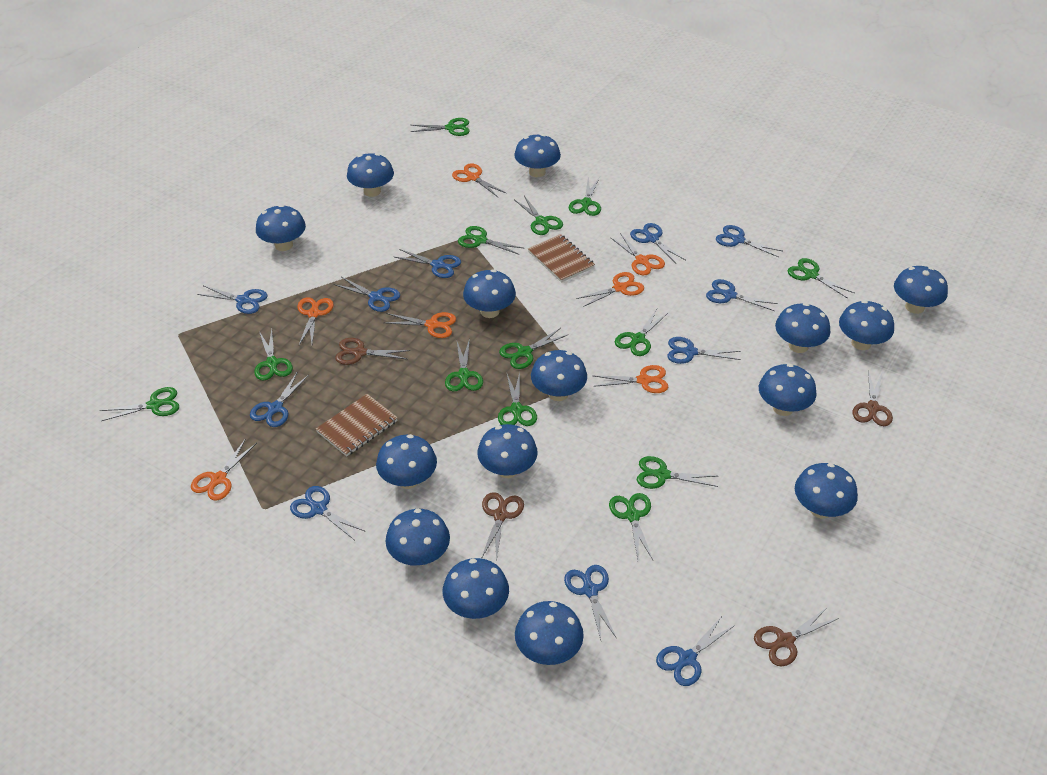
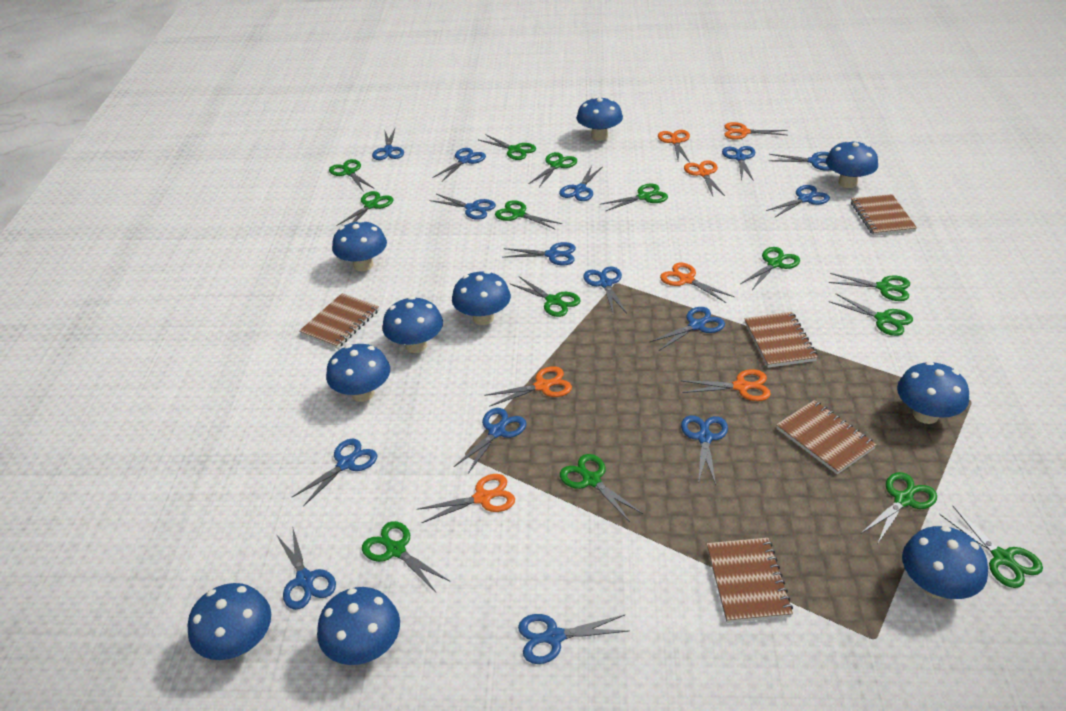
blue mushroom: [256,205,306,251] [347,153,394,197] [376,434,437,489] [385,509,450,566] [443,558,509,619] [463,269,516,318] [477,424,538,478] [514,134,561,177] [515,601,584,665] [531,350,587,401] [759,364,816,416] [775,303,830,353] [795,463,858,518] [839,300,894,350] [894,266,948,314] = 15 -> [188,583,271,660] [317,587,400,665] [326,344,390,402] [332,220,387,271] [382,297,443,353] [452,271,511,325] [577,97,623,141] [826,140,878,188] [897,361,969,424] [902,526,988,599] = 10
blue scissors: [197,286,267,314] [250,373,309,427] [290,486,366,540] [334,277,400,312] [394,249,461,278] [564,565,617,640] [630,223,685,264] [656,616,735,686] [667,337,741,364] [706,279,778,311] [716,225,782,257] = 11 -> [276,526,336,610] [292,439,377,507] [372,129,404,160] [429,194,496,220] [433,148,486,181] [454,408,526,474] [502,242,576,265] [518,614,629,664] [559,165,603,201] [583,266,627,314] [650,307,725,351] [681,415,728,485] [722,146,755,181] [766,185,830,217] [769,152,831,171] = 15
brown notebook: [316,394,398,456] [528,234,595,283] = 2 -> [299,293,379,349] [707,538,793,623] [744,312,818,368] [776,400,877,474] [851,194,917,236] = 5
brown scissors: [335,338,410,365] [481,492,524,562] [754,607,839,667] [853,370,893,426] = 4 -> none = 0
green scissors: [100,387,179,421] [254,329,293,381] [410,118,470,136] [445,338,483,391] [458,226,525,255] [498,372,537,426] [499,328,569,369] [515,196,563,235] [569,178,601,216] [609,493,653,560] [615,309,668,356] [637,456,718,489] [788,258,854,299] = 13 -> [329,159,374,192] [336,191,394,226] [362,521,450,592] [479,134,536,160] [495,200,562,230] [510,277,581,317] [529,152,577,187] [560,454,643,522] [600,183,668,211] [740,247,800,290] [829,273,910,301] [829,293,913,336] [862,472,937,543] [939,505,1043,588] = 14

